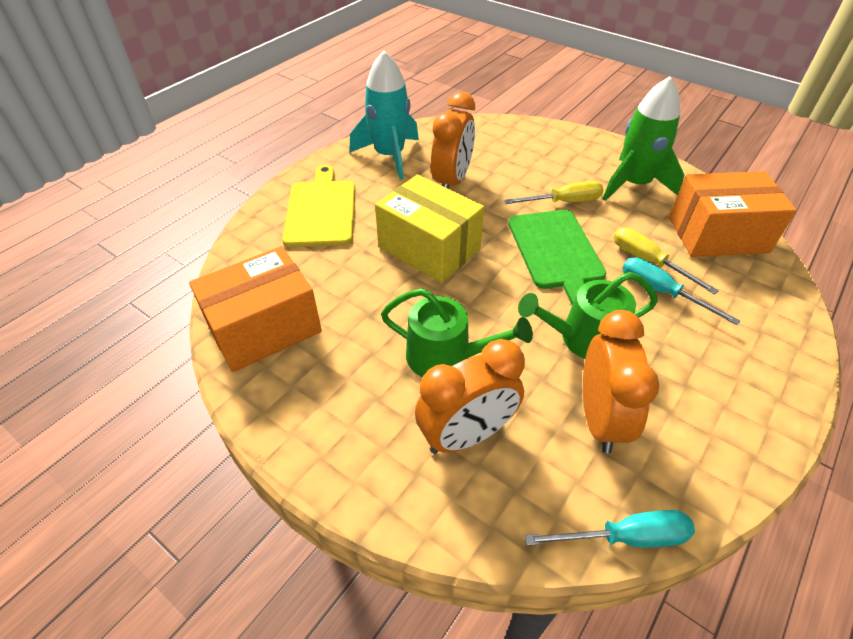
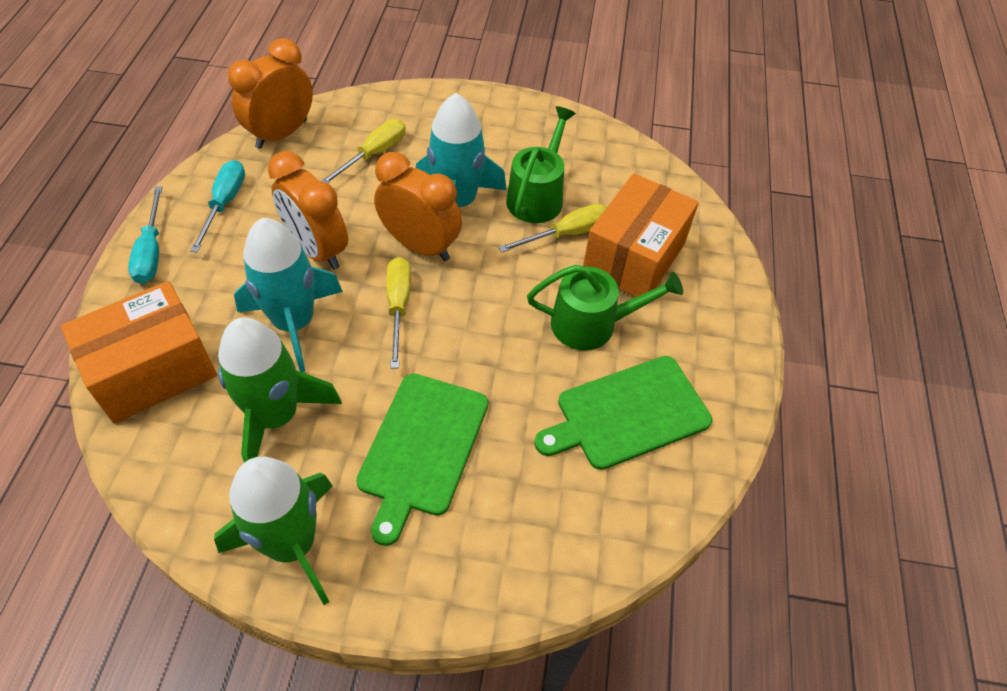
green cutting board: [508,210,606,305] = 1 -> [356,373,488,546] [534,356,712,470] = 2
green rocket: [603,77,684,201] = 1 -> [214,457,332,605] [218,317,342,463] = 2
turquoise rocket: [349,51,419,180] = 1 -> [234,218,343,372] [416,93,507,242] = 2
yellow box: [375,174,484,283] = 1 -> none = 0
yellow cutting board: [282,165,355,247] = 1 -> none = 0
yellow screwdriver: [504,181,604,204] [614,227,719,295] = 2 -> [321,119,406,184] [386,257,411,368] [498,204,607,253] = 3

